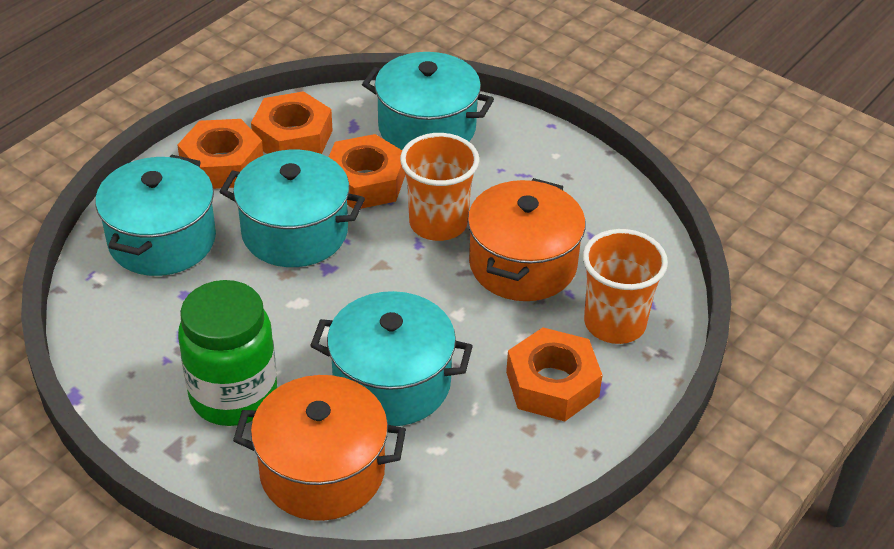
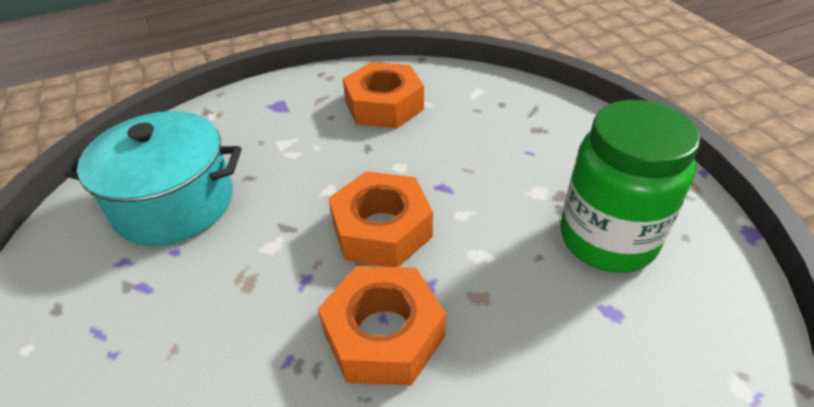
orange cup: [400,133,479,241] [583,229,668,344] = 2 -> none = 0
orange nut: [177,119,263,189] [251,91,333,154] [329,134,405,209] [506,327,602,421] = 4 -> [318,266,446,386] [328,171,433,267] [343,62,424,129] = 3
orange pot: [233,375,406,521] [468,178,586,301] = 2 -> none = 0
turquoise pot: [95,155,216,276] [220,150,365,267] [310,291,473,426] [362,52,494,150] = 4 -> [64,111,242,246] = 1

